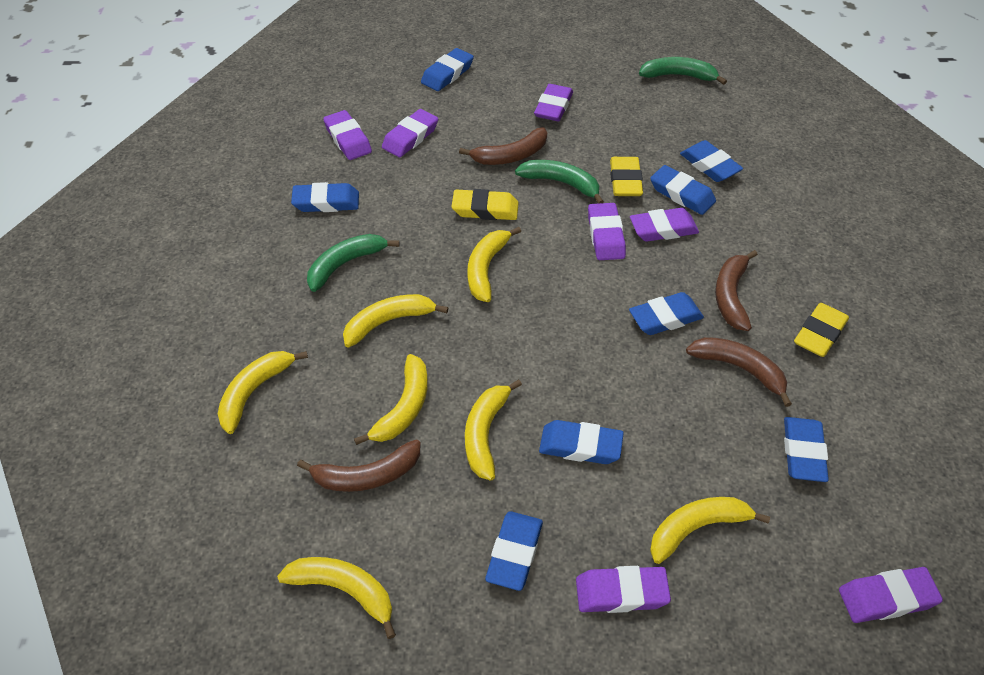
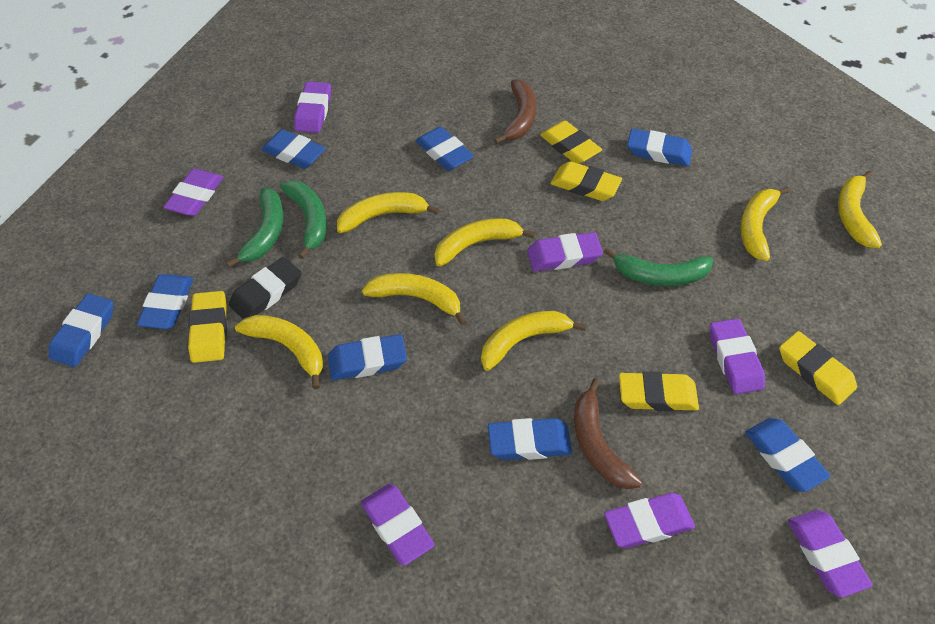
black eraser: none = 0 -> [229,257,301,319] = 1
brown banana: [297,439,421,492] [459,127,547,165] [686,337,792,407] [715,250,758,331] = 4 -> [494,79,536,144] [574,378,642,489] = 2
yellow eraser: [452,189,519,220] [610,157,643,196] [794,303,849,357] = 3 -> [188,291,227,363] [540,121,602,164] [550,161,622,201] [619,371,699,411] [779,331,857,405] = 5

